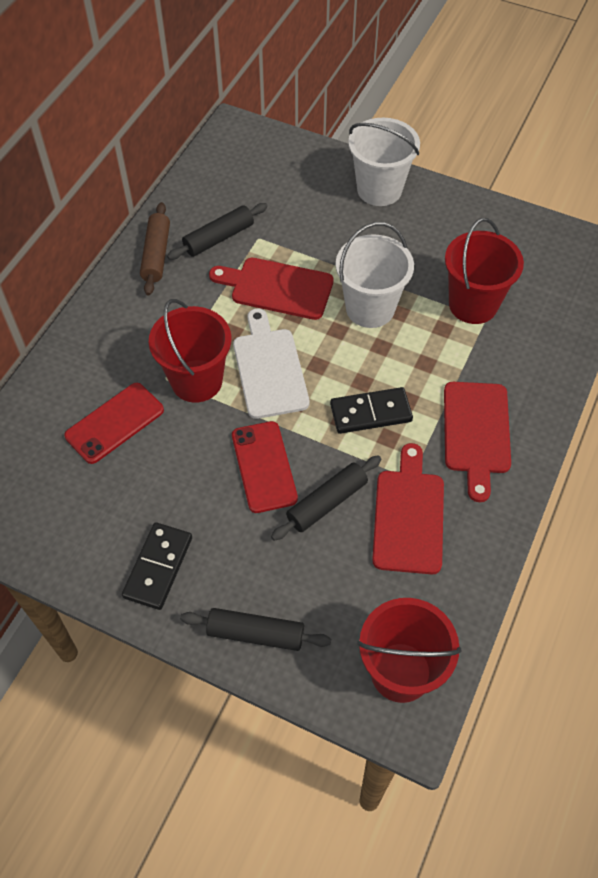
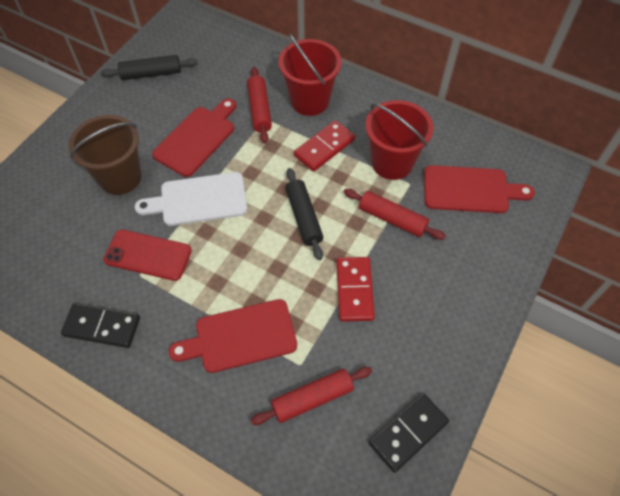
black rolling pin: [167,203,268,260] [180,608,331,651] [271,455,381,541] = 3 -> [101,55,198,80] [285,168,323,260] = 2
brown bucket: none = 0 -> [69,115,142,195] = 1
brown rolling pin: [140,202,170,296] = 1 -> none = 0
red bucket: [149,299,231,403] [357,598,461,703] [445,218,524,324] = 3 -> [278,33,341,116] [365,100,433,180] = 2
red domino: none = 0 -> [294,120,355,171] [337,257,375,322] = 2
red phone: [64,383,164,464] [232,421,298,513] = 2 -> [103,230,192,281] = 1
red rolling pin: none = 0 -> [247,67,272,143] [251,367,372,425] [344,189,446,240] = 3
white bucket: [336,222,414,328] [348,118,420,206] = 2 -> none = 0

